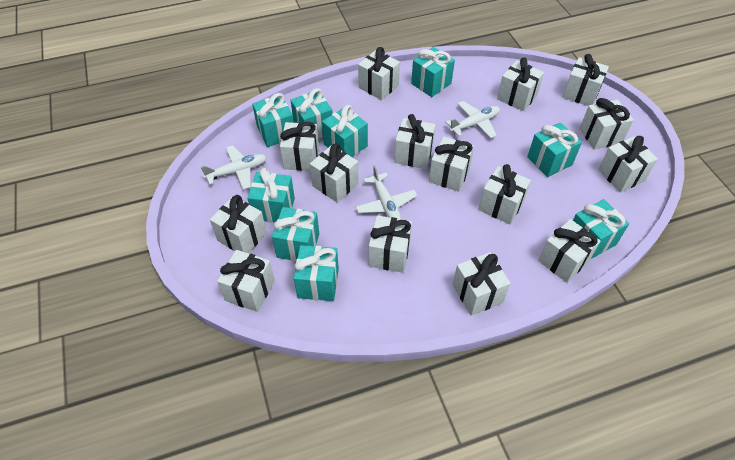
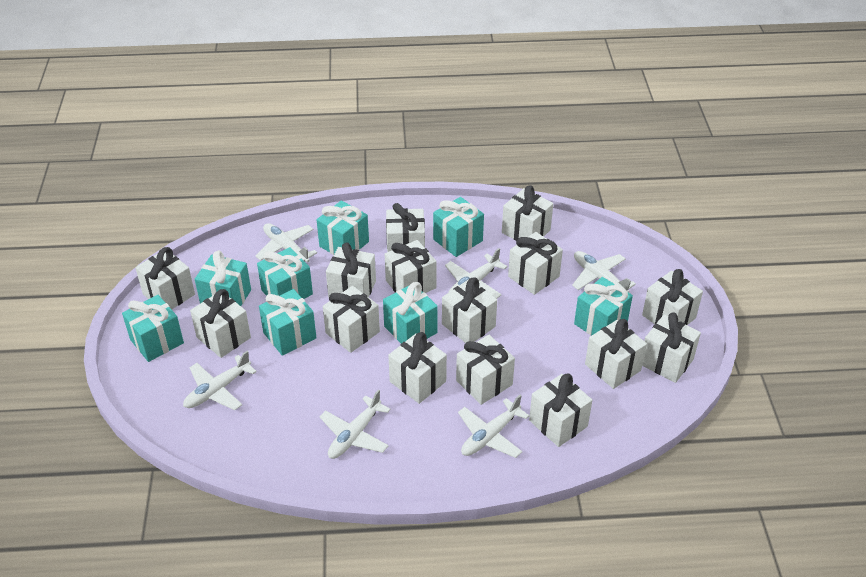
turquoise gift: [248,168,295,223] [252,93,294,147] [272,207,319,261] [291,88,333,139] [294,245,339,301] [322,105,368,157] [411,47,455,97] [527,122,582,177] [573,199,629,259] = 9 -> [122,295,184,362] [195,250,251,306] [257,247,313,299] [259,289,316,356] [317,201,369,255] [383,282,438,343] [433,197,484,257] [574,277,633,335] = 8
white plane: [201,145,267,190] [356,165,417,219] [446,101,500,138] = 3 -> [183,351,257,410] [256,223,317,262] [320,390,391,459] [445,248,507,299] [458,395,529,458] [572,251,636,293] = 6

